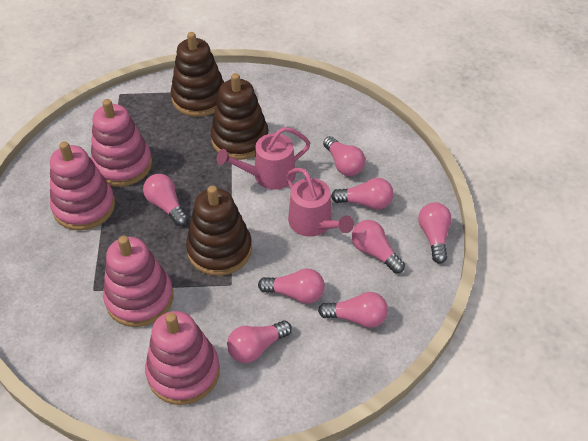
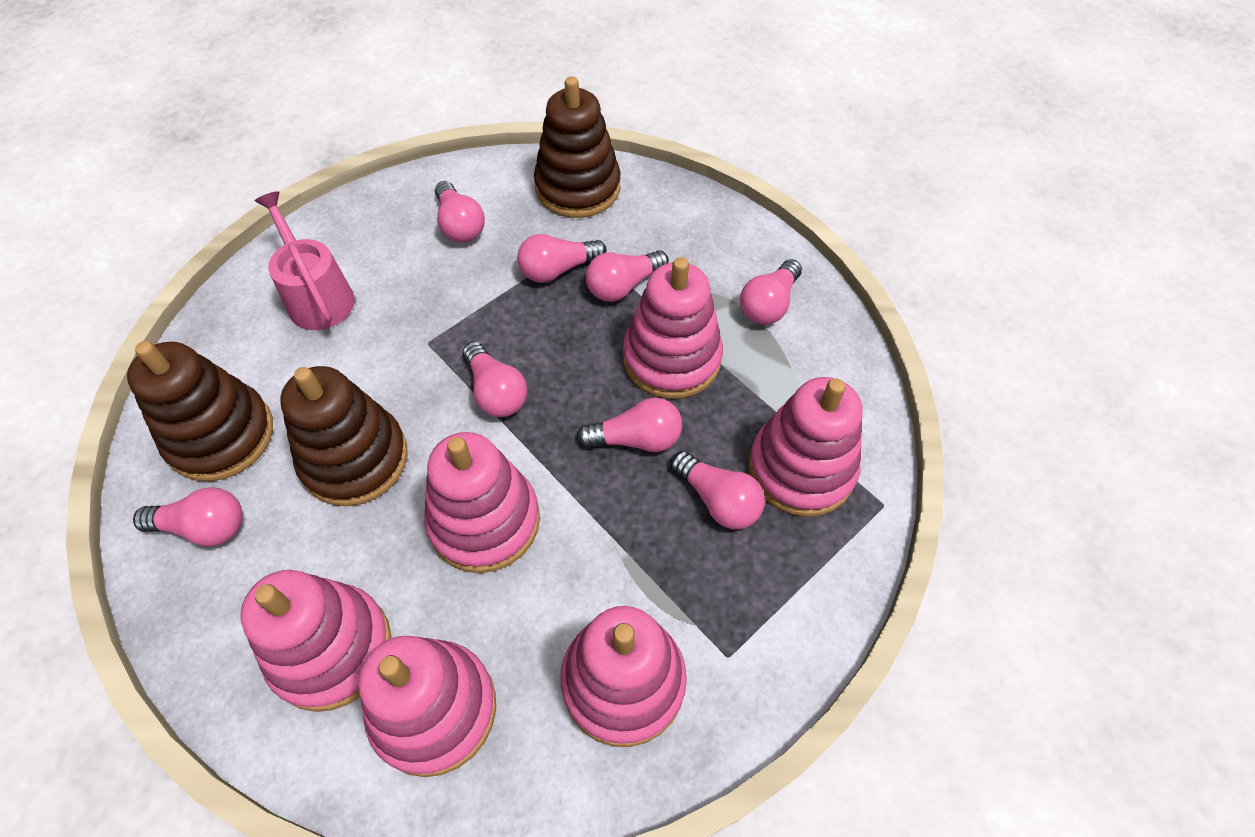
pink stacking toy: [50,141,115,231] [91,99,152,187] [103,236,173,327] [145,311,220,405] = 4 -> [240,570,391,712] [359,636,496,777] [424,432,540,573] [561,606,687,747] [623,257,723,399] [749,377,862,517] = 6
pink watering can: [217,127,310,190] [286,168,354,237] = 2 -> [255,191,355,330] = 1

